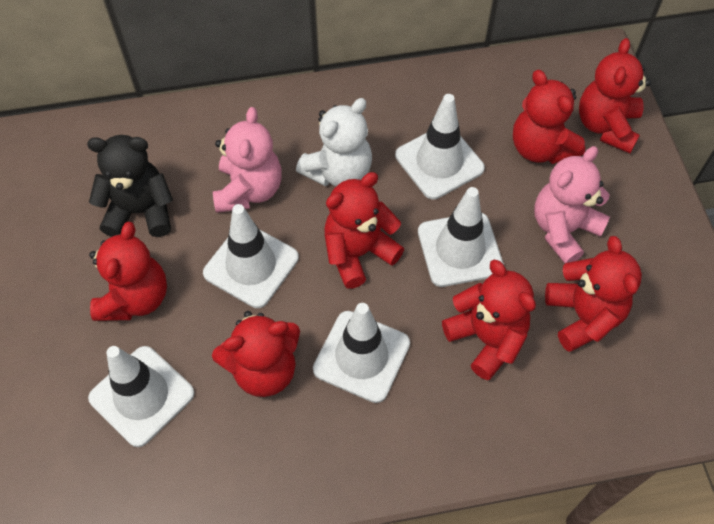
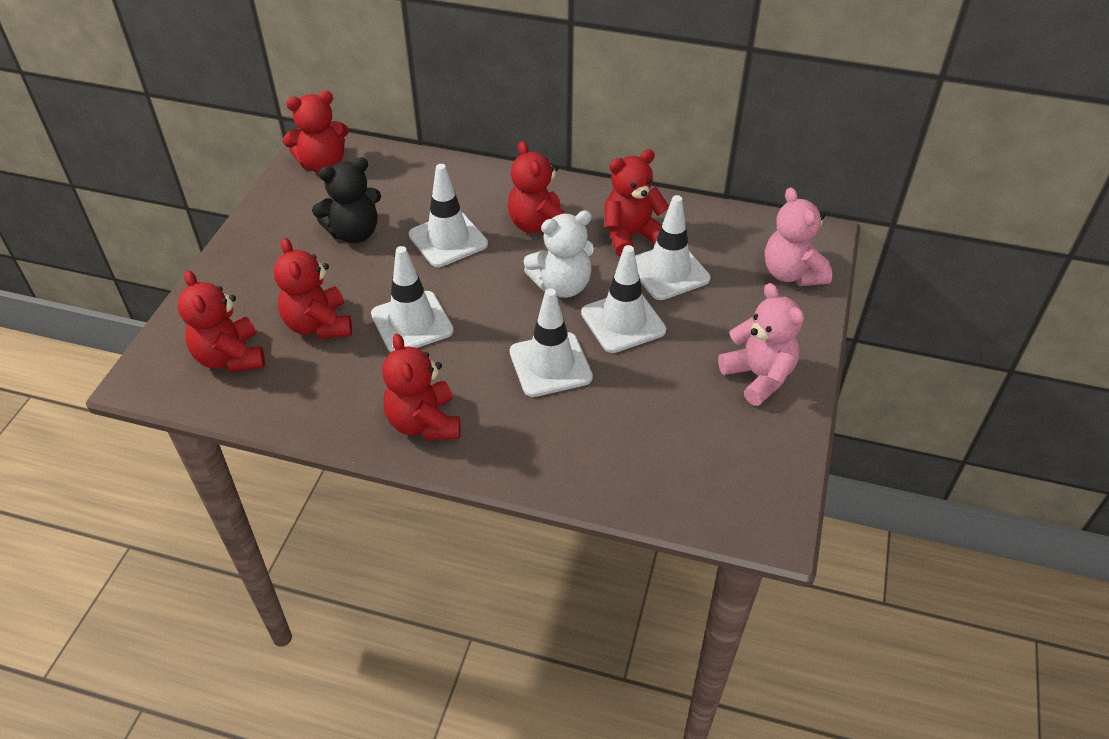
red teddy bear: [89,222,167,321] [212,311,300,397] [324,172,404,289] [442,259,536,380] [513,70,585,164] [545,236,642,352] [579,38,651,153] = 7 -> [178,270,265,372] [274,238,352,339] [283,91,349,173] [382,333,460,440] [508,141,564,237] [605,149,669,257] = 6

